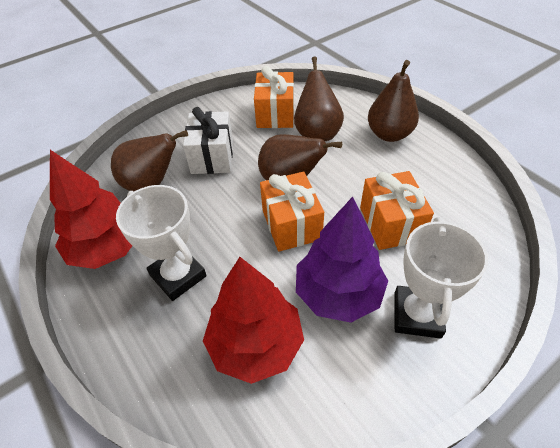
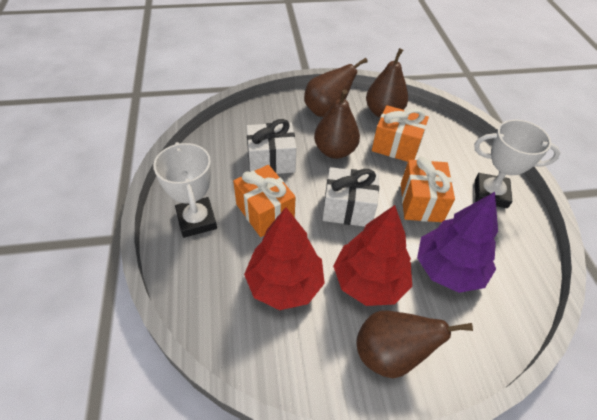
white gift: [183,107,233,174] = 1 -> [247,119,296,174] [323,167,379,227] = 2

